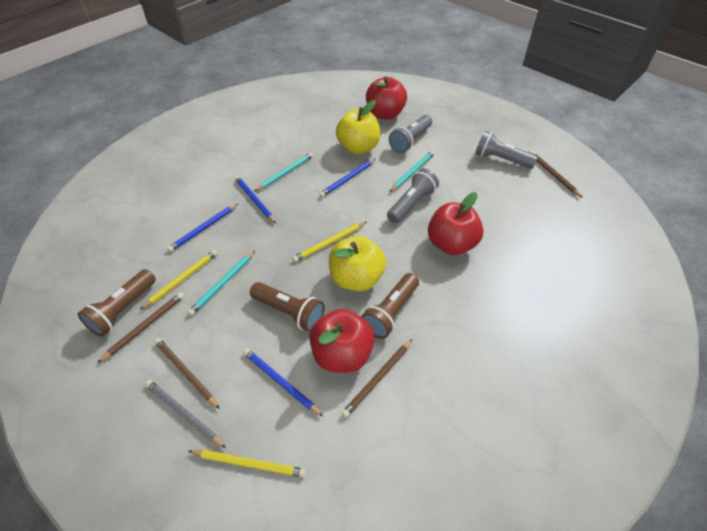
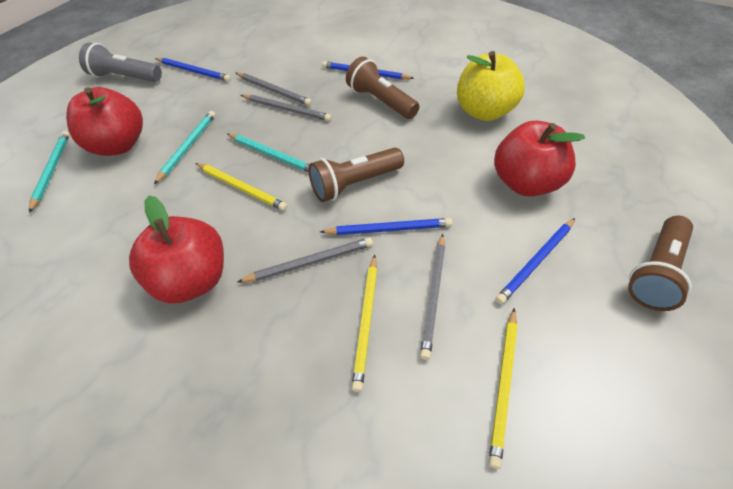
brown pencil: [97,292,184,363] [154,338,220,409] [342,339,412,418] [528,150,583,198] = 4 -> none = 0
grey flashlight: [387,168,439,223] [389,115,432,153] [475,131,538,169] = 3 -> [79,43,162,82] = 1
grey pencil: [145,380,226,448] = 1 -> [236,73,312,106] [238,238,373,283] [241,95,331,121] [420,234,445,360] = 4
yellow apple: [329,235,386,291] [336,100,380,154] = 2 -> [457,51,525,121] = 1

